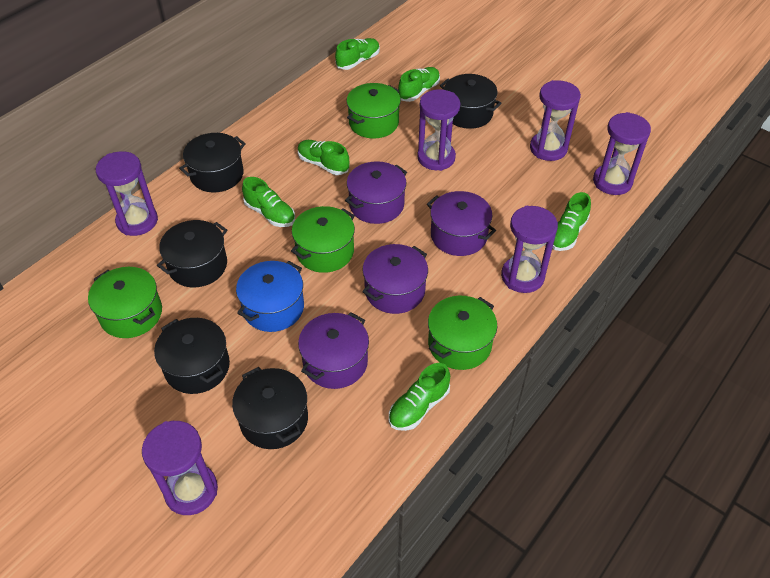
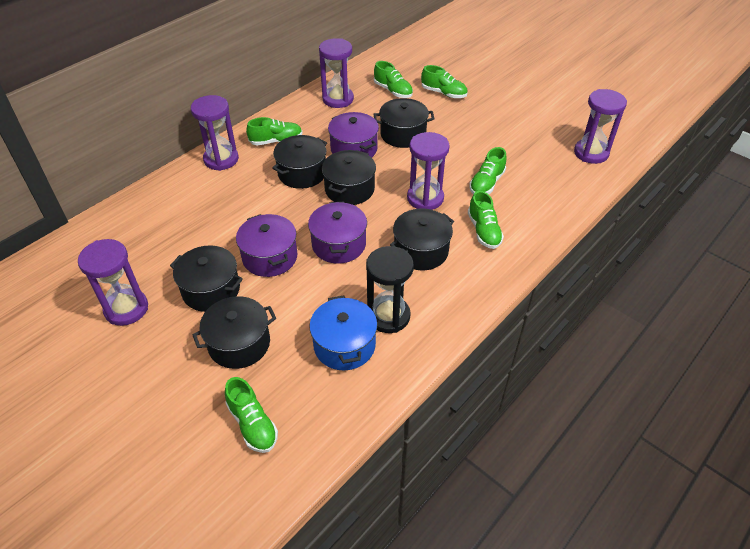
black hourglass: none = 0 -> [366,246,414,333] = 1
black pot: [154,318,230,394] [157,220,227,288] [179,133,246,193] [232,367,308,449] [440,74,502,129] = 5 -> [170,246,243,312] [192,296,276,369] [272,135,327,189] [322,150,376,205] [374,98,434,148] [390,209,454,270] = 6
green pot: [88,267,162,338] [291,206,355,273] [347,83,401,138] [428,296,497,370] = 4 -> none = 0
purple hourglass: [96,151,158,236] [142,421,218,515] [417,89,460,171] [501,206,558,293] [530,80,581,161] [593,112,651,195] = 6 -> [78,239,148,326] [191,95,239,171] [319,38,354,108] [407,132,450,210] [574,89,627,164] = 5
purple pot: [298,312,369,389] [345,161,407,224] [362,244,428,314] [427,191,496,256] = 4 -> [236,214,298,277] [308,202,367,264] [328,112,379,158] = 3

